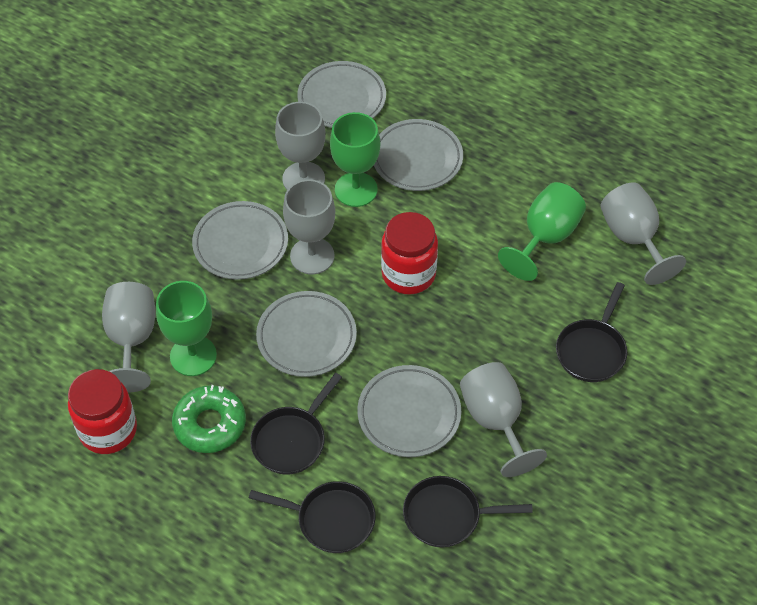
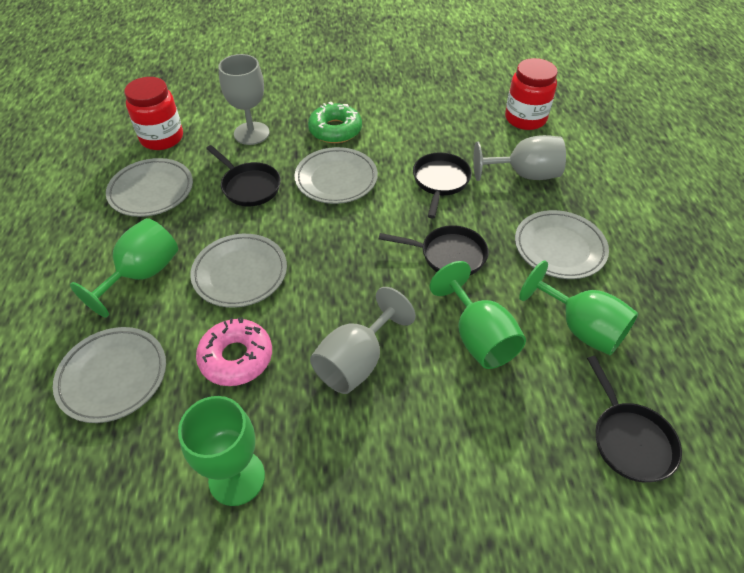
green goblet: [156,281,217,376] [330,112,380,207] [498,182,586,281] = 3 -> [70,218,178,318] [178,396,265,506] [429,261,526,369] [519,260,638,355] = 4
grey goblet: [102,282,156,393] [275,102,326,190] [283,179,335,274] [460,362,547,477] [600,182,686,285] = 5 -> [218,54,270,145] [310,287,416,394] [474,135,566,181] = 3
pink donut: none = 0 -> [196,317,272,386] = 1

